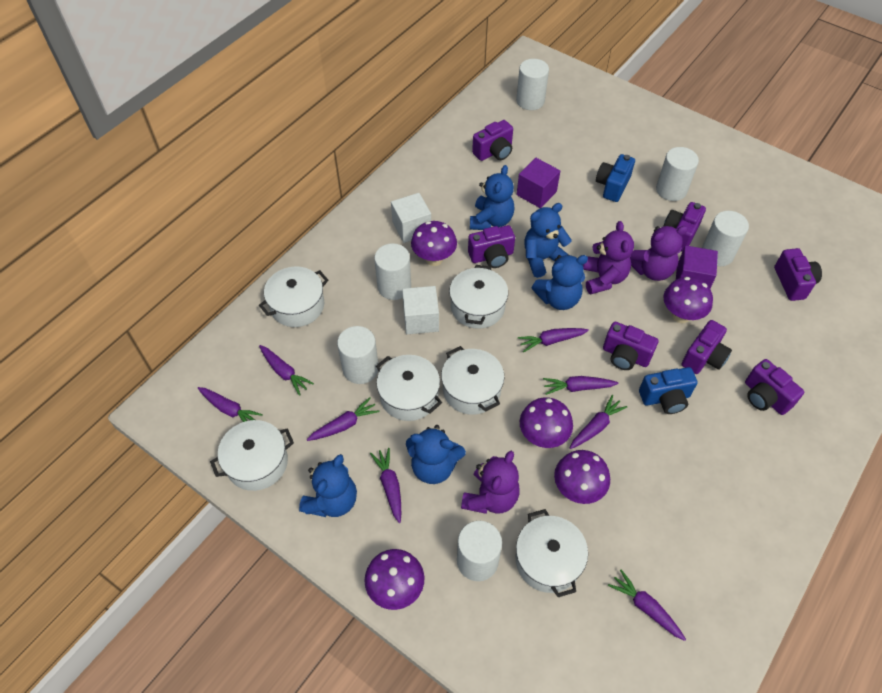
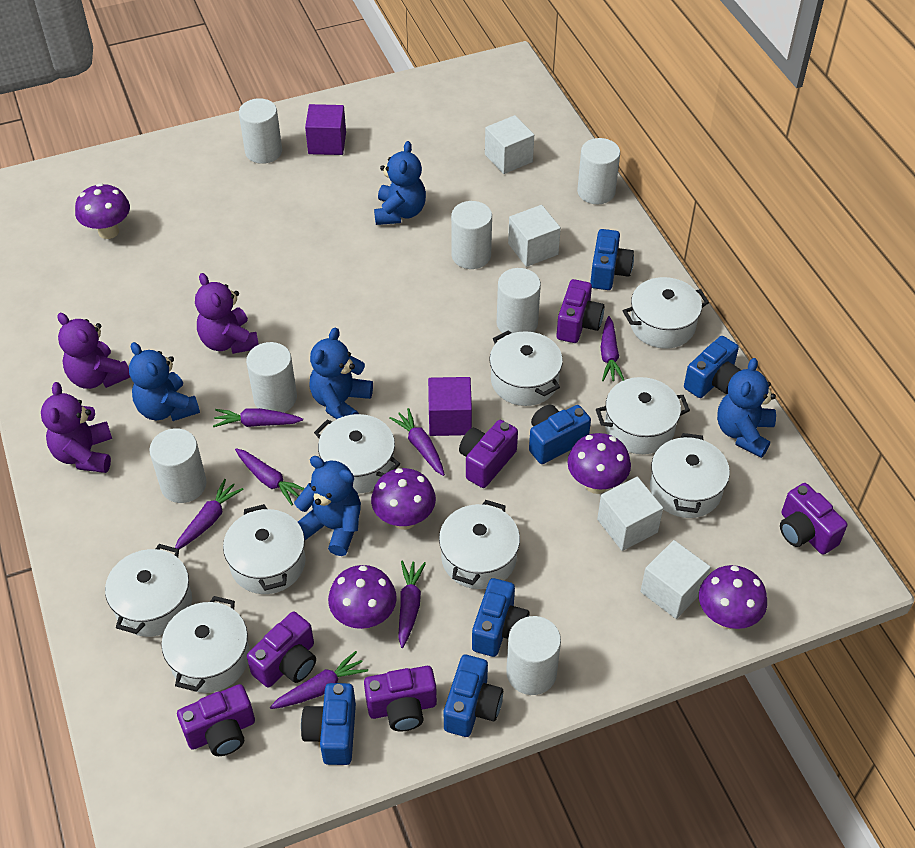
blue camera: [596,154,635,202] [639,367,698,414] = 2 -> [301,683,356,765] [444,655,503,737] [472,578,529,657] [529,405,591,464] [590,229,634,290] [684,336,741,398] = 6
purple camera: [468,225,515,268] [472,120,513,161] [603,322,658,370] [664,202,706,252] [682,320,732,374] [745,359,804,415] [774,248,822,301] = 7 -> [177,684,255,756] [247,612,316,688] [364,666,437,731] [459,420,518,488] [556,279,604,343] [780,483,847,555] = 6
purple carrot: [198,387,263,422] [259,345,314,396] [307,397,380,441] [370,448,401,523] [518,328,589,352] [543,376,618,395] [570,395,627,449] [608,570,686,641] = 8 -> [175,479,244,549] [213,408,303,427] [235,448,305,505] [270,651,368,709] [389,408,445,476] [398,561,426,648] [601,316,624,381] = 7
white cube: [391,193,431,243] [402,286,439,334] = 2 -> [485,115,534,174] [508,205,561,267] [597,477,663,551] [641,540,711,619] = 4
white cylinder: [337,326,378,384] [374,243,411,300] [457,521,502,581] [516,59,549,110] [656,147,699,201] [702,211,749,266] = 6 -> [149,428,207,503] [239,98,282,164] [246,342,297,413] [451,201,492,269] [497,268,541,333] [506,616,561,695] [577,138,620,204] = 7
white pot: [210,420,294,491] [259,267,329,327] [376,355,442,421] [441,346,504,415] [449,265,508,329] [516,509,588,597] = 6 -> [105,544,192,637] [161,596,250,693] [223,504,306,594] [314,414,400,493] [439,500,520,589] [489,330,563,406] [596,377,690,454] [623,277,709,349] [650,433,730,518] = 9

